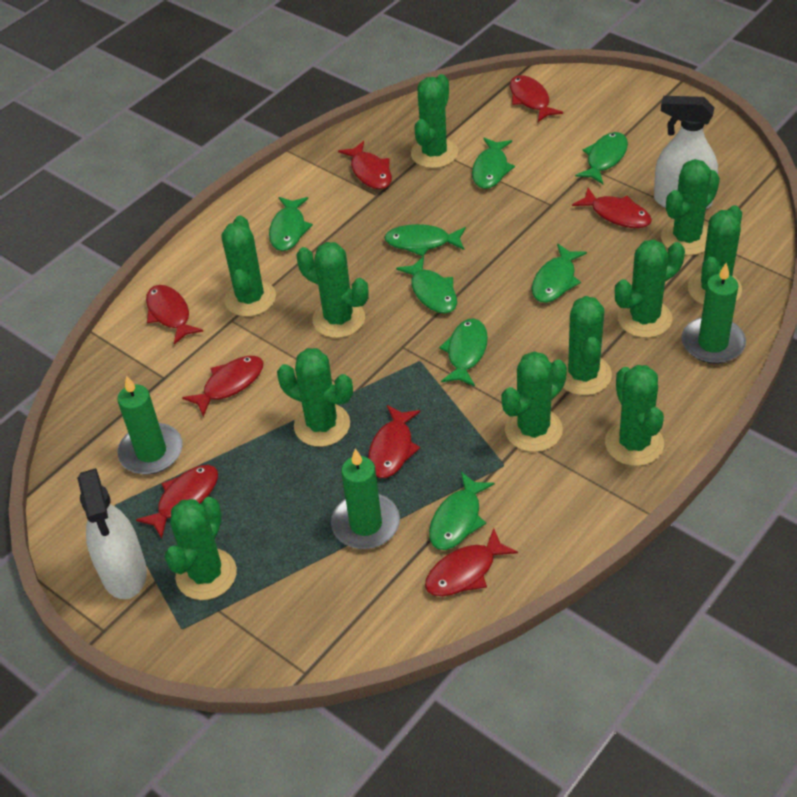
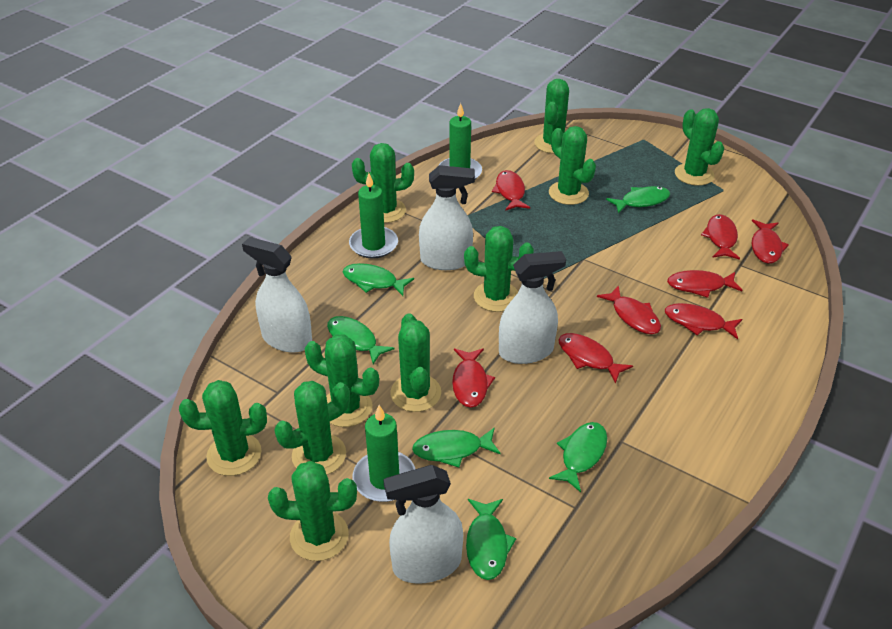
green cactus: [165,497,237,600] [222,215,276,317] [277,348,353,447] [296,242,369,338] [411,74,458,168] [501,351,567,452] [562,296,612,395] [605,365,664,466] [615,239,685,338] [661,159,720,255] [688,205,742,305] = 11 -> [179,380,267,476] [268,461,357,561] [274,381,350,474] [304,334,379,427] [352,143,414,223] [390,313,441,412] [464,226,534,312] [534,79,569,154] [549,126,596,205] [675,108,724,186] = 10
green fish: [269,197,313,251] [384,224,466,256] [396,256,457,314] [429,472,495,550] [439,318,488,386] [472,138,515,189] [532,244,587,303] [575,132,628,184] = 8 -> [327,316,395,365] [343,263,414,296] [412,427,501,467] [466,499,516,580] [549,422,607,492] [606,186,670,214] = 6
white spray bottle: [77,468,147,599] [654,96,718,209] = 2 -> [242,237,312,353] [383,465,463,584] [419,165,475,270] [499,251,566,364] = 4

